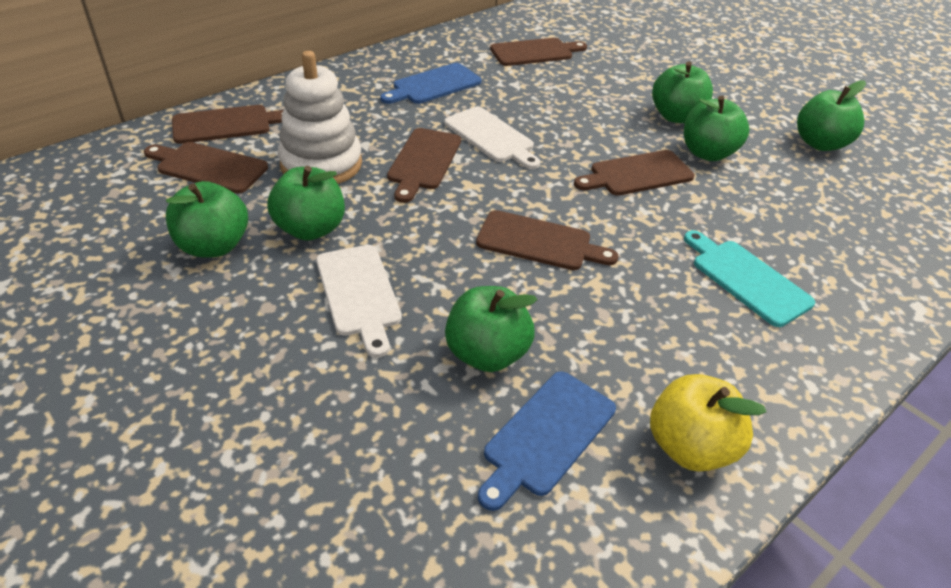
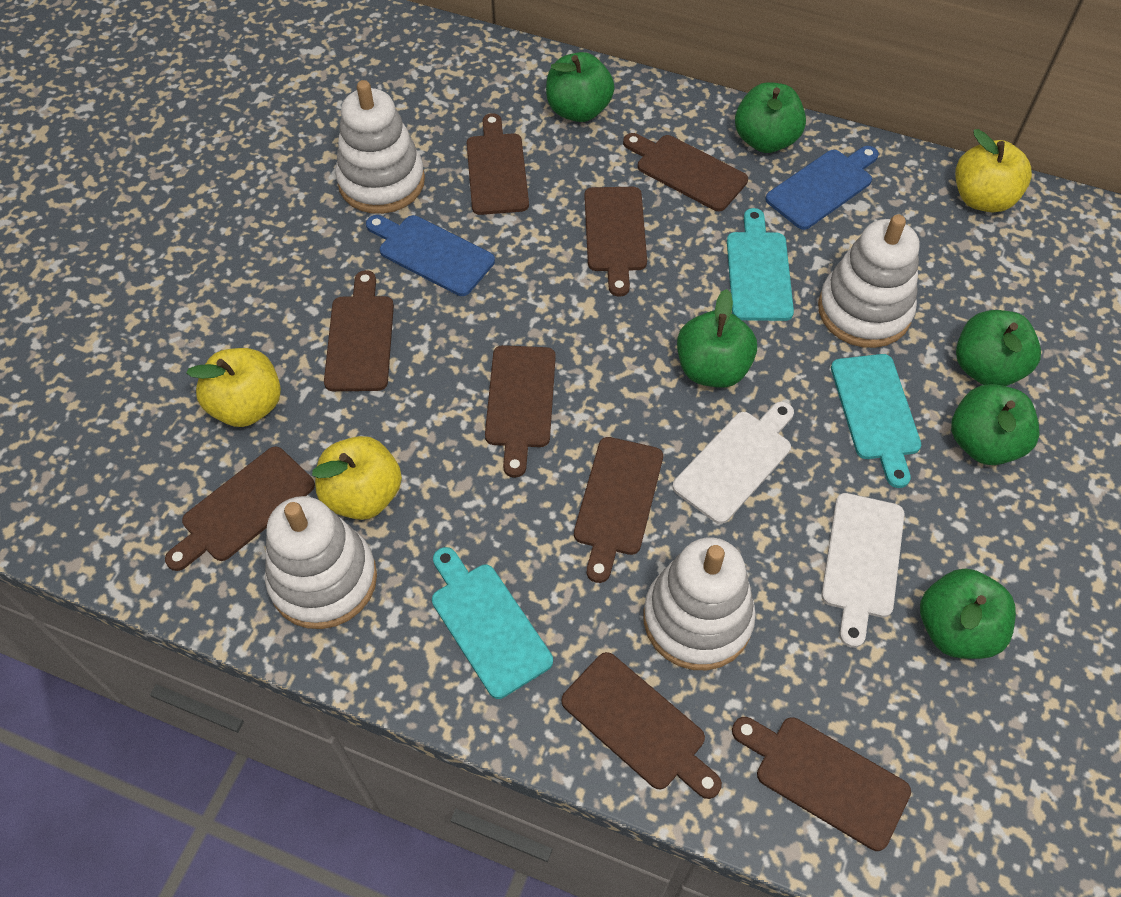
brown cutting board: [144,142,268,194] [172,105,283,144] [387,128,461,203] [476,210,618,270] [490,38,587,66] [574,150,695,196] = 6 -> [165,446,315,571] [324,270,394,391] [467,113,529,215] [485,345,556,478] [561,652,722,799] [574,437,663,583] [584,187,647,297] [623,133,748,211] [732,717,911,851] = 9
turquoise cutting board: [684,230,815,327] = 1 -> [432,547,553,699] [727,208,794,321] [831,354,921,488] = 3
white stacking toy: [278,51,362,184] = 1 -> [265,496,377,629] [335,80,425,214] [644,537,756,670] [818,215,919,348] = 4
yellow apple: [650,374,766,471] = 1 -> [186,348,281,427] [312,436,402,520] [955,129,1032,212] = 3

